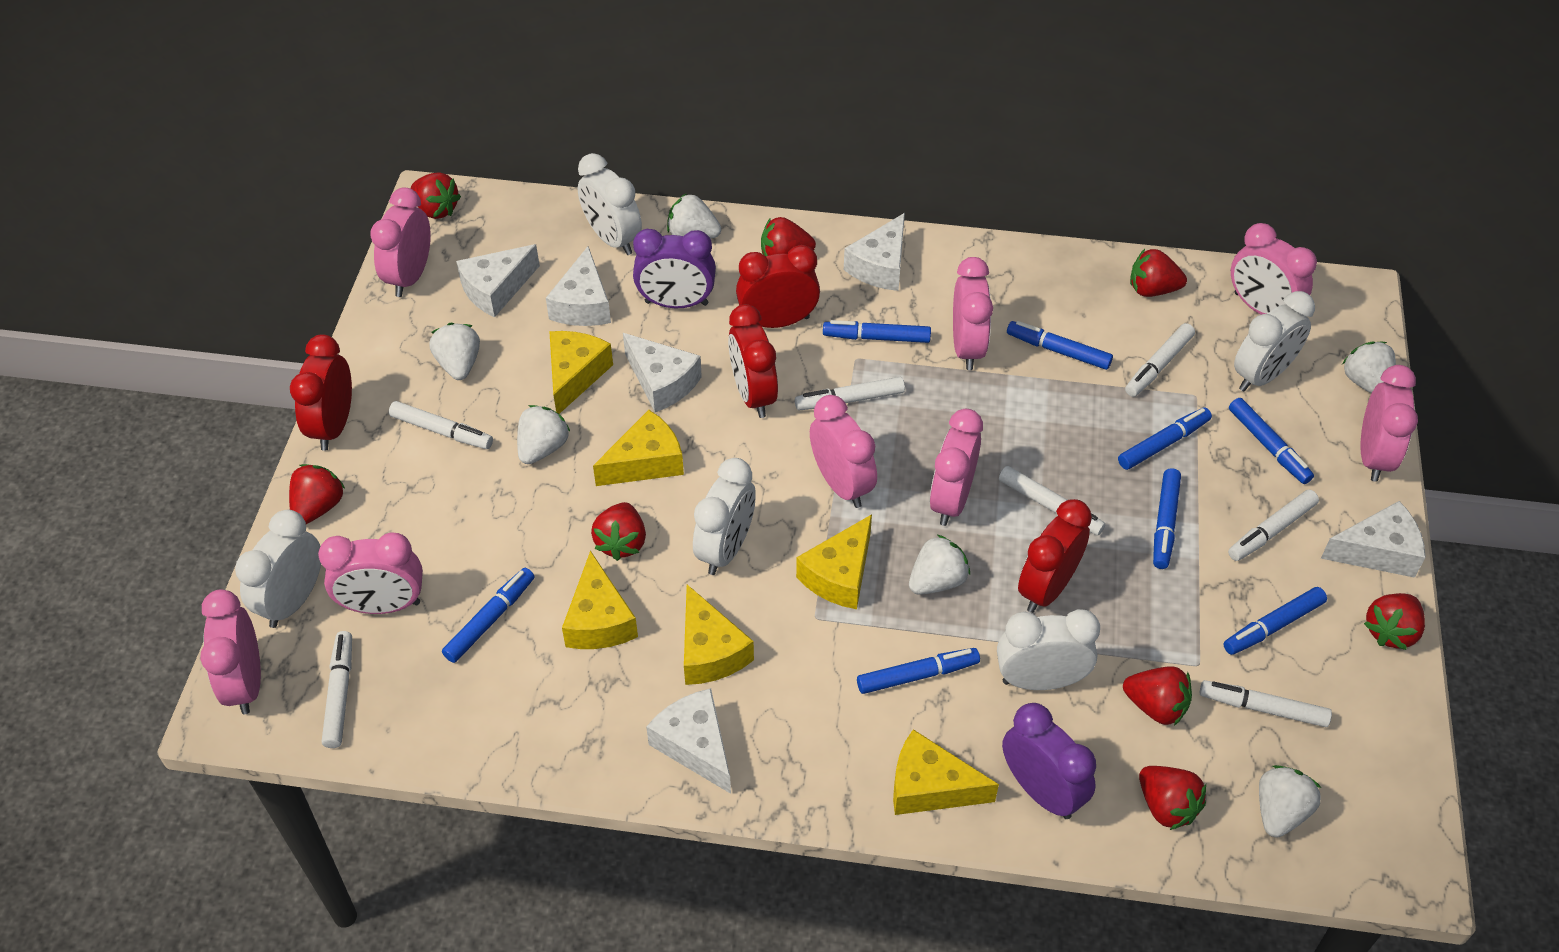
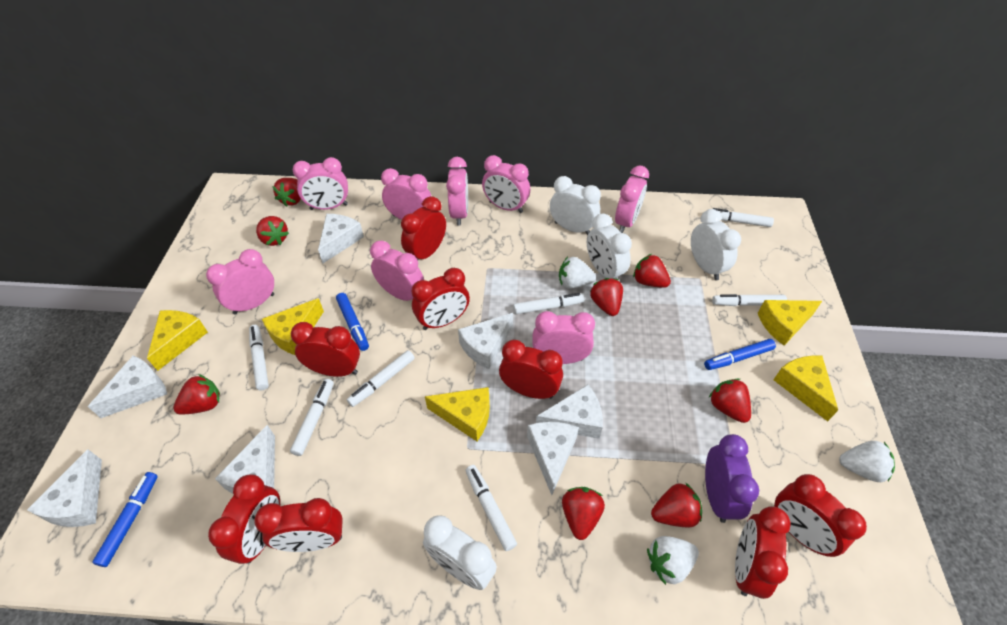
blue marker: [442,568,534,663] [823,320,931,343] [857,648,980,694] [1007,321,1113,370] [1118,407,1212,470] [1153,468,1181,569] [1223,587,1327,655] [1229,398,1314,484] = 8 -> [92,472,158,567] [336,293,369,351] [704,339,776,370] = 3
purple clock: [633,229,716,308] [1002,703,1096,819] = 2 -> [705,434,759,523] = 1
red clock: [290,334,352,451] [728,304,778,418] [736,245,820,328] [1018,499,1092,613] = 4 -> [208,474,280,564] [254,498,343,552] [290,322,360,377] [401,196,446,260] [412,268,470,330] [499,340,563,399] [735,506,791,599] [774,474,867,557] = 8
white cheese: [456,244,540,317] [546,247,611,326] [623,333,702,412] [646,688,731,794] [844,213,905,291] [1321,501,1426,578] = 6 -> [27,449,102,527] [88,356,167,418] [215,425,275,494] [318,214,364,263] [458,313,513,369] [527,422,579,495] [536,385,603,439] = 7
white clock: [235,510,321,628] [578,153,642,255] [693,458,756,575] [997,609,1100,690] [1234,291,1315,391] = 5 -> [423,515,497,590] [550,176,601,235] [587,214,632,279] [691,209,741,280] = 4
white strawberry: [429,323,480,380] [517,405,570,464] [667,193,721,239] [909,535,970,595] [1259,765,1321,838] [1342,341,1396,394] = 6 -> [559,257,596,288] [647,536,699,585] [839,441,895,482] = 3
yellow cheese: [549,331,613,414] [562,551,638,649] [593,410,684,486] [684,585,754,685] [796,514,872,609] [893,729,999,815] = 6 -> [147,310,208,371] [262,298,324,355] [425,387,490,441] [758,300,822,346] [773,355,838,421] = 5

